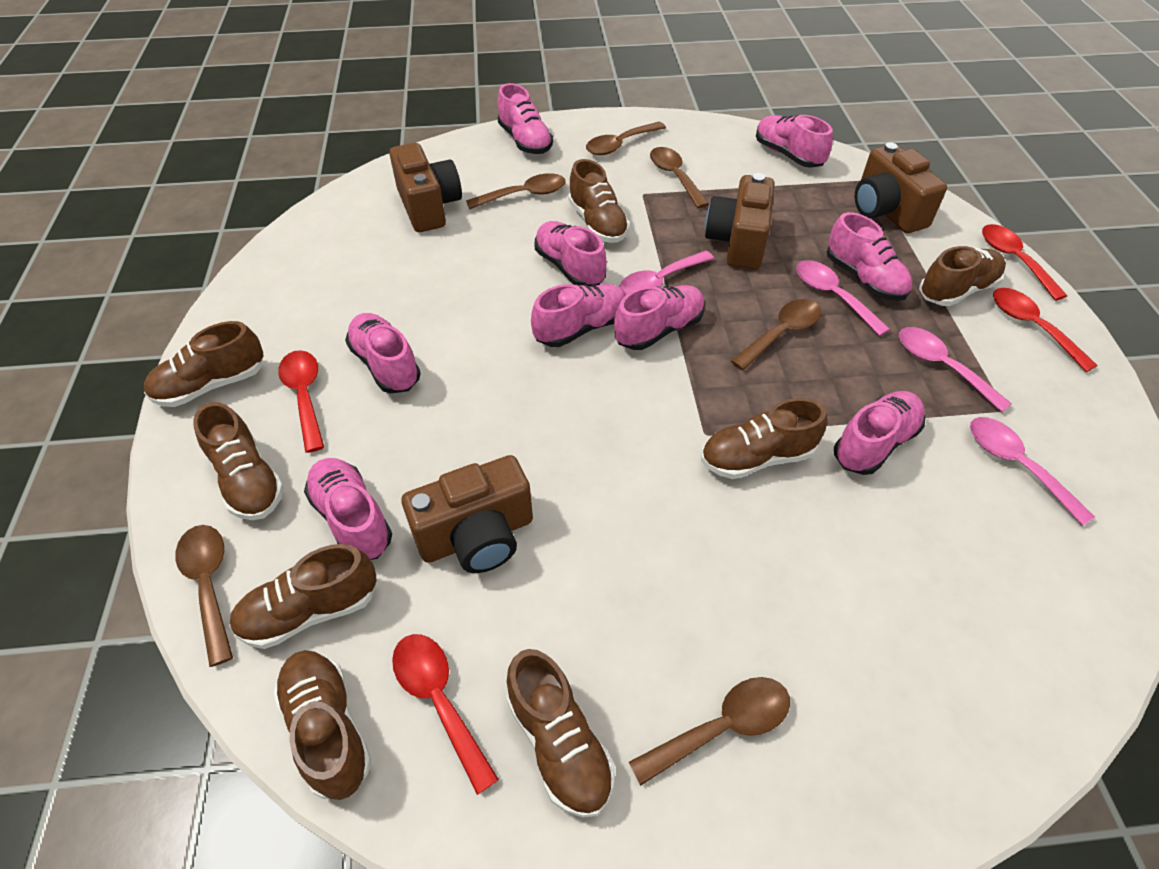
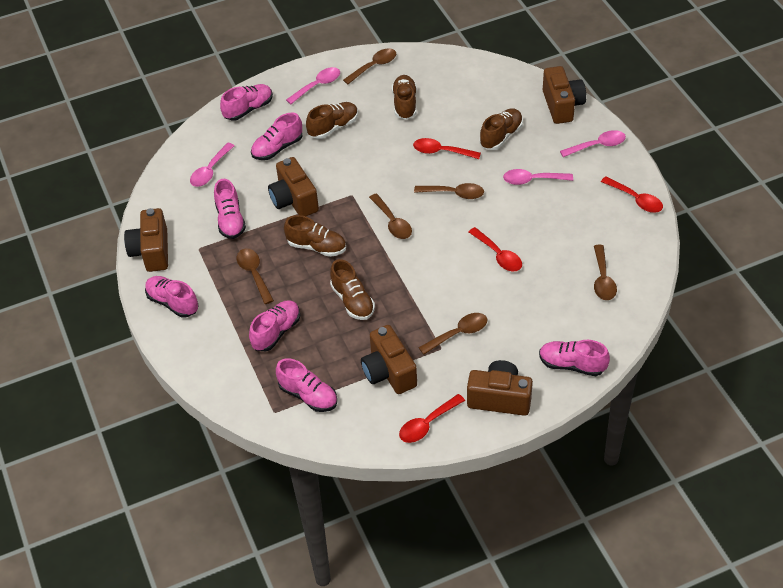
brown camera: [389,143,462,232] [402,455,533,573] [705,173,775,270] [855,142,947,233] = 4 -> [124,208,168,272] [268,157,319,216] [361,325,417,394] [467,360,533,416] [543,66,586,124] = 5
brown shoe: [144,321,263,407] [193,402,284,520] [229,544,376,649] [273,650,372,800] [506,649,615,818] [568,159,630,243] [701,398,827,479] [919,246,1006,306] = 8 -> [284,215,346,257] [306,102,358,139] [330,259,375,320] [392,75,417,120] [480,108,523,150] = 5
pink shoe: [304,458,392,560] [345,313,421,393] [498,83,553,154] [531,284,626,347] [535,221,606,286] [614,285,705,350] [756,115,833,168] [827,212,912,301] [834,391,925,475] = 9 -> [145,276,199,318] [214,179,246,239] [220,84,273,121] [249,300,300,352] [251,112,302,160] [276,358,337,412] [539,340,610,376] = 7

